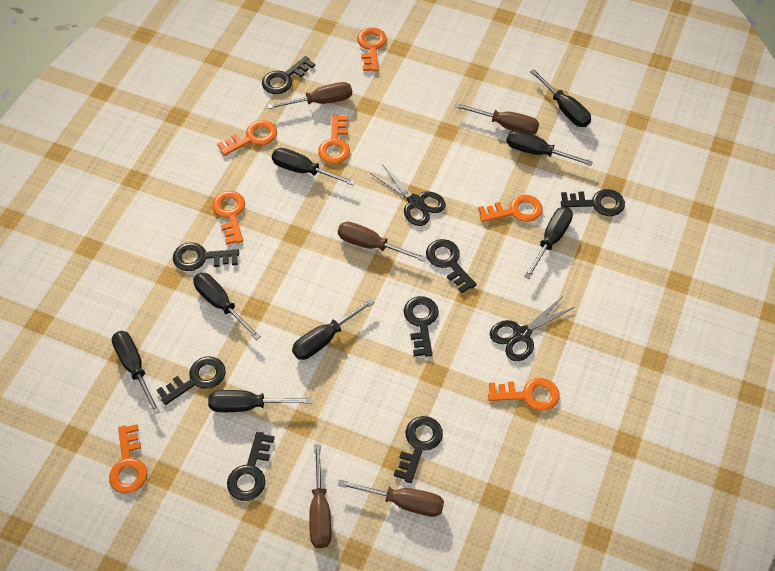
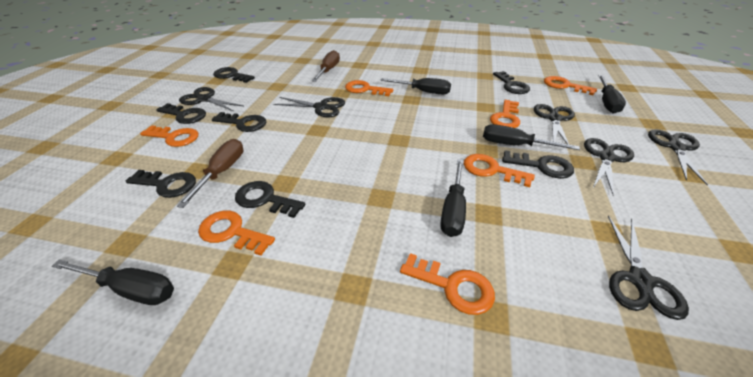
black key: [157,357,226,405] [173,242,239,271] [227,431,275,501] [262,56,315,94] [394,416,443,483] [404,296,439,357] [426,239,477,293] [561,189,625,216] = 8 -> [126,170,196,198] [156,103,206,124] [212,112,266,132] [213,67,255,83] [235,181,305,218] [493,71,530,94] [502,151,574,179] = 7
black scissors: [370,163,446,226] [490,295,575,361] = 2 -> [179,87,243,112] [273,97,345,117] [534,104,575,144] [584,138,634,195] [608,216,689,320] [648,129,708,185] = 6
black screwdriver: [112,331,160,414] [193,273,261,340] [208,390,312,412] [272,148,356,185] [292,298,375,360] [506,130,593,166] [524,207,573,279] [530,69,591,127] = 8 -> [52,260,174,305] [380,78,451,94] [440,159,466,237] [483,124,580,150] [598,75,626,113] = 5
brown screwdriver: [267,82,352,109] [309,444,331,548] [338,222,427,262] [338,479,444,517] [454,103,539,135] = 5 -> [177,139,243,208] [312,50,340,82] = 2

